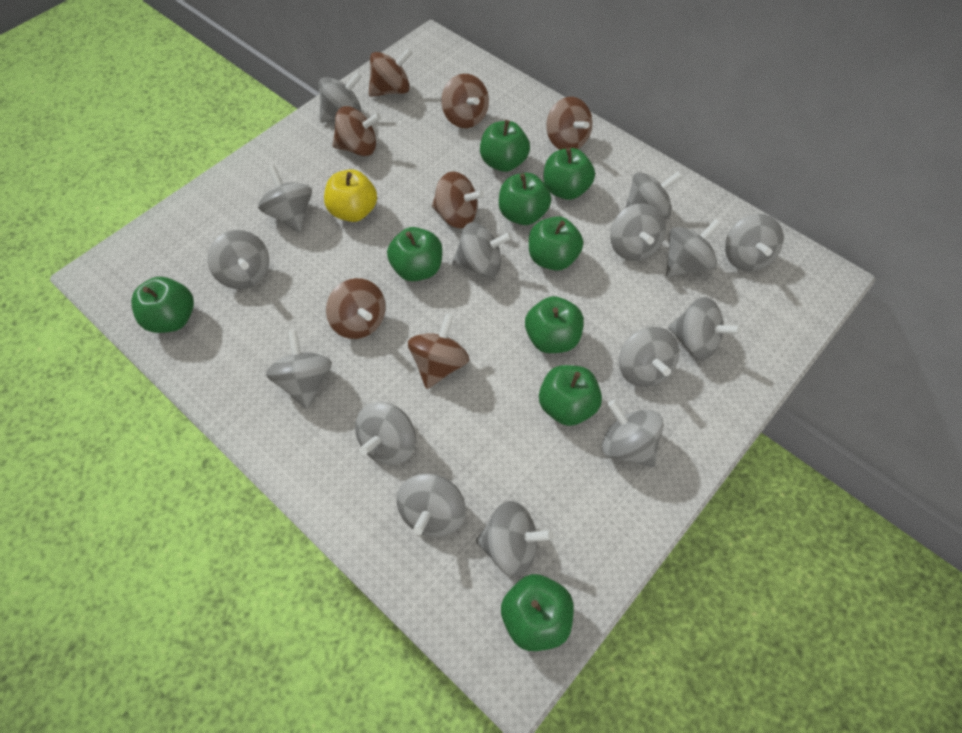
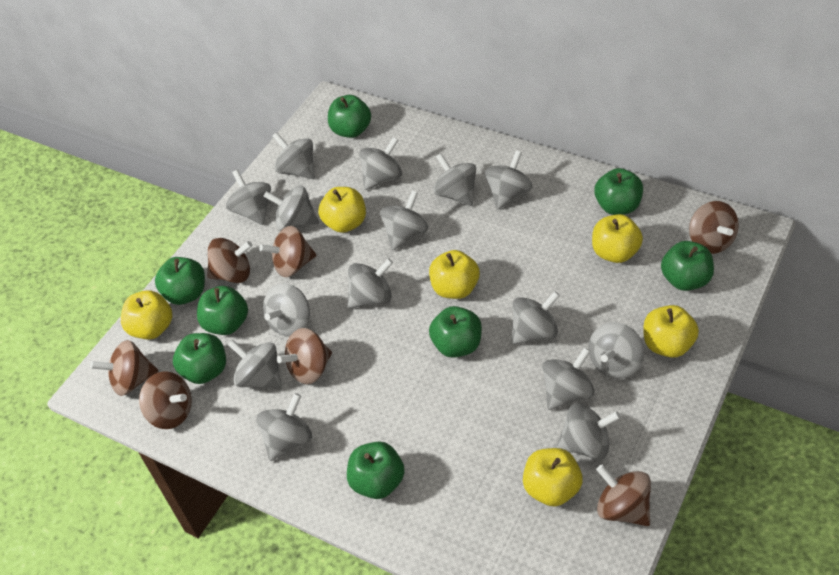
green apple: [131,277,194,333] [387,227,442,281] [480,120,530,172] [499,173,551,225] [501,574,574,651] [525,296,584,353] [529,216,583,271] [539,365,602,426] [543,148,595,200] = 9 -> [155,257,205,305] [173,333,226,384] [197,286,248,335] [328,95,371,138] [347,442,405,499] [429,306,482,358] [594,168,643,215] [661,241,714,291] = 8
yellow apple: [324,169,377,222] = 1 -> [121,290,172,340] [319,187,366,233] [429,250,480,299] [523,448,583,507] [592,214,643,263] [644,305,699,358] = 6

